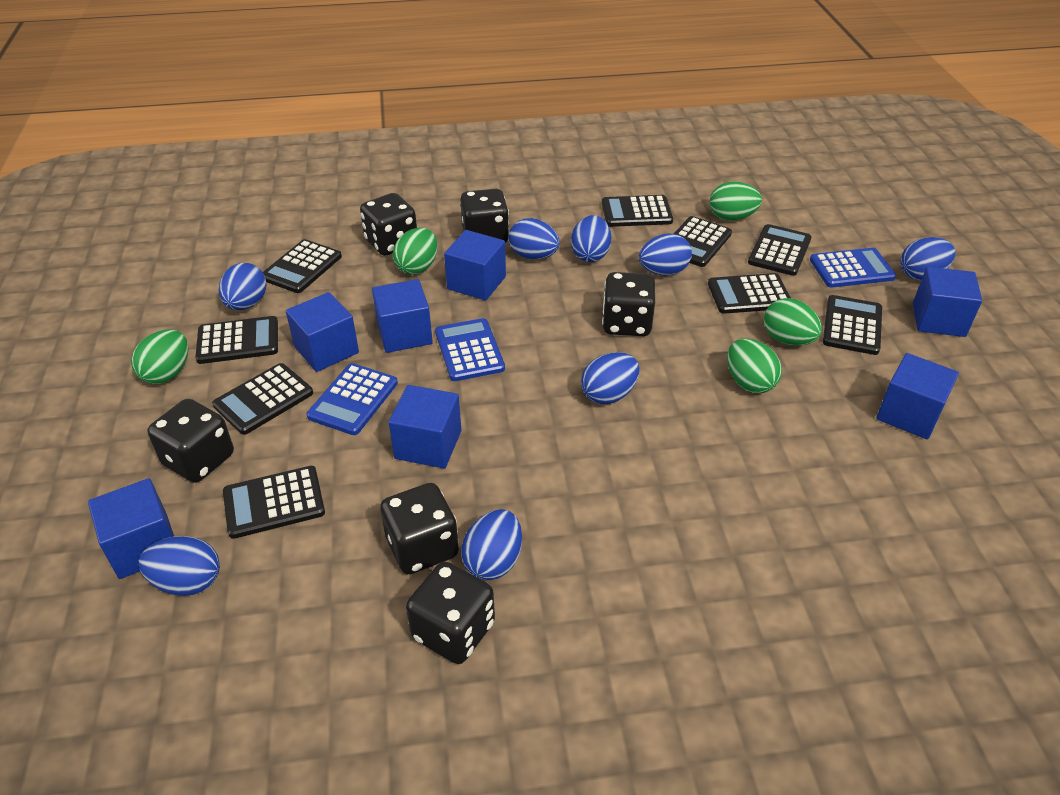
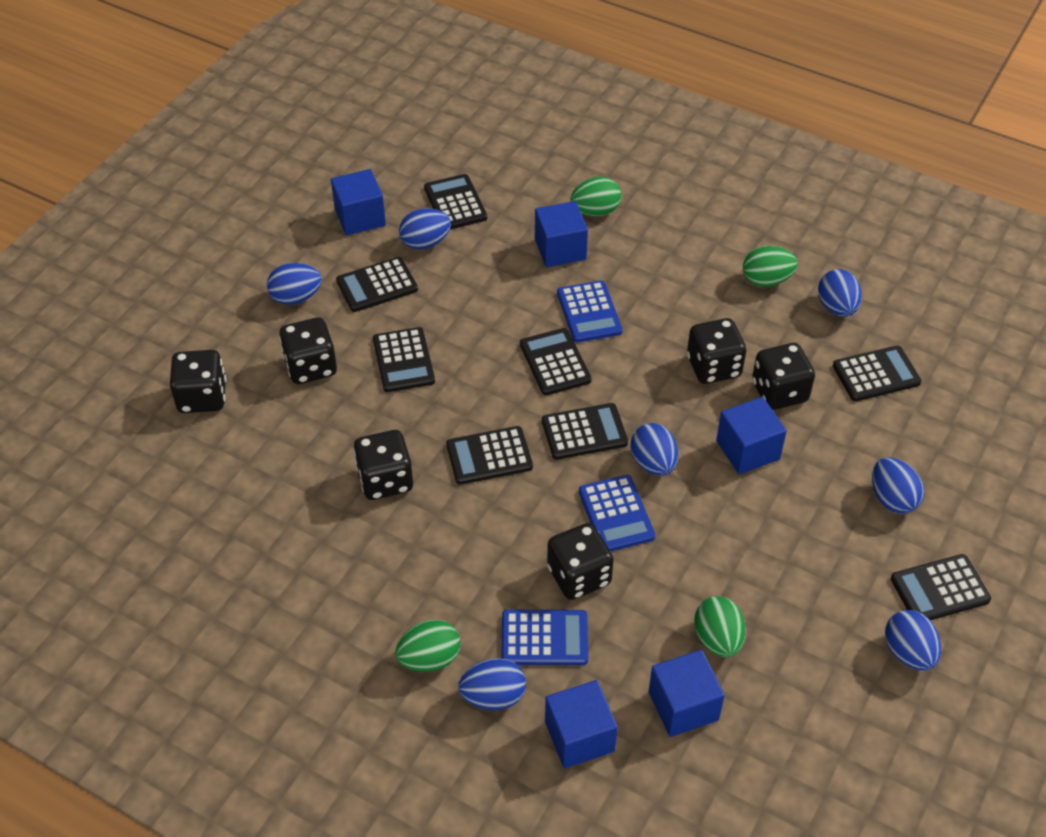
black calculator: [195,316,278,364] [212,363,313,435] [223,466,325,539] [263,239,342,293] [602,195,673,227] [674,216,732,267] [708,273,791,314] [748,224,812,276] [823,295,882,355] = 9 -> [336,257,418,312] [373,327,435,392] [424,174,487,230] [446,426,533,485] [520,328,591,395] [542,403,628,460] [833,346,921,401] [891,554,991,620] = 8
blue cube: [88,478,174,579] [286,292,359,372] [372,279,433,353] [389,385,461,469] [444,230,506,301] [876,353,959,439] [913,267,982,337] = 7 -> [331,169,386,236] [535,201,588,267] [545,680,618,768] [648,650,725,737] [716,397,787,474] = 5
blue egg: [138,536,220,596] [219,263,267,310] [461,509,522,580] [509,218,560,260] [571,215,611,262] [581,352,639,404] [639,233,692,276] [900,237,955,280] = 8 -> [267,263,322,305] [399,208,451,250] [458,658,526,710] [631,423,678,476] [818,269,862,317] [872,457,924,514] [885,610,941,671] = 7
green egg: [131,330,189,384] [393,228,438,275] [709,181,762,221] [727,339,782,393] [764,298,822,346] = 5 -> [395,620,461,672] [571,177,621,216] [694,596,746,657] [743,246,797,287] = 4

